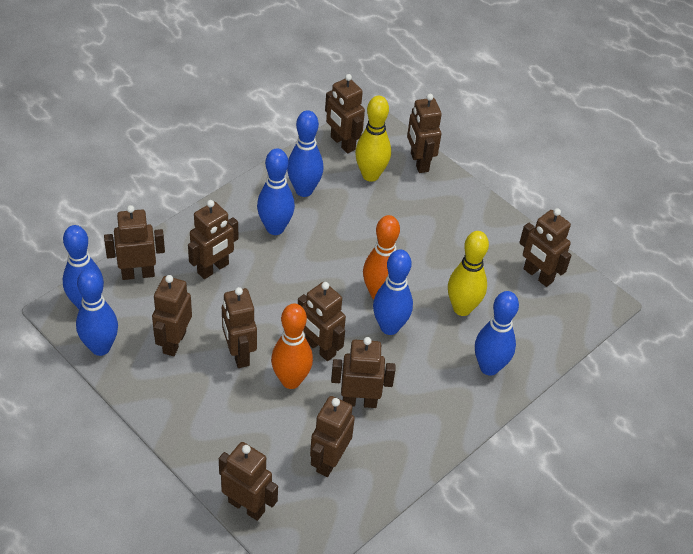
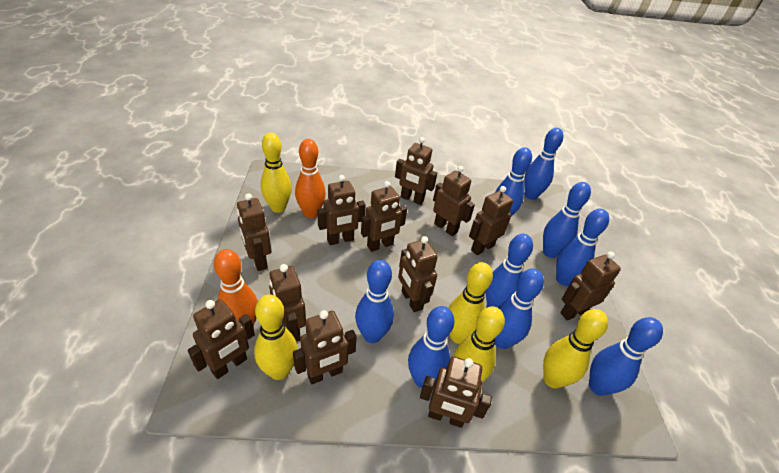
blue bowling pin: [63,225,104,309] [76,269,118,356] [257,148,295,235] [287,110,323,197] [373,249,413,335] [475,291,519,376] = 6 -> [355,260,394,343] [408,306,455,388] [485,234,533,308] [495,147,532,217] [495,268,544,349] [524,128,563,200] [543,182,591,258] [556,209,609,286] [589,317,663,396] = 9
brown robot: [104,205,165,280] [152,275,192,356] [188,200,238,279] [219,442,278,521] [222,287,257,368] [298,282,346,361] [310,396,355,477] [325,74,365,154] [331,337,396,408] [407,94,442,173] [519,208,572,287] = 11 -> [188,299,255,379] [237,193,271,271] [269,264,306,342] [293,310,357,384] [317,175,366,245] [361,181,407,252] [395,137,437,205] [398,236,438,312] [420,356,492,428] [433,166,475,236] [469,186,513,255] [560,252,621,320] = 12
yellow bowling pin: [355,96,391,182] [448,231,489,316] = 2 -> [254,294,298,380] [261,133,292,213] [449,262,493,344] [453,306,505,382] [543,309,608,389] = 5

